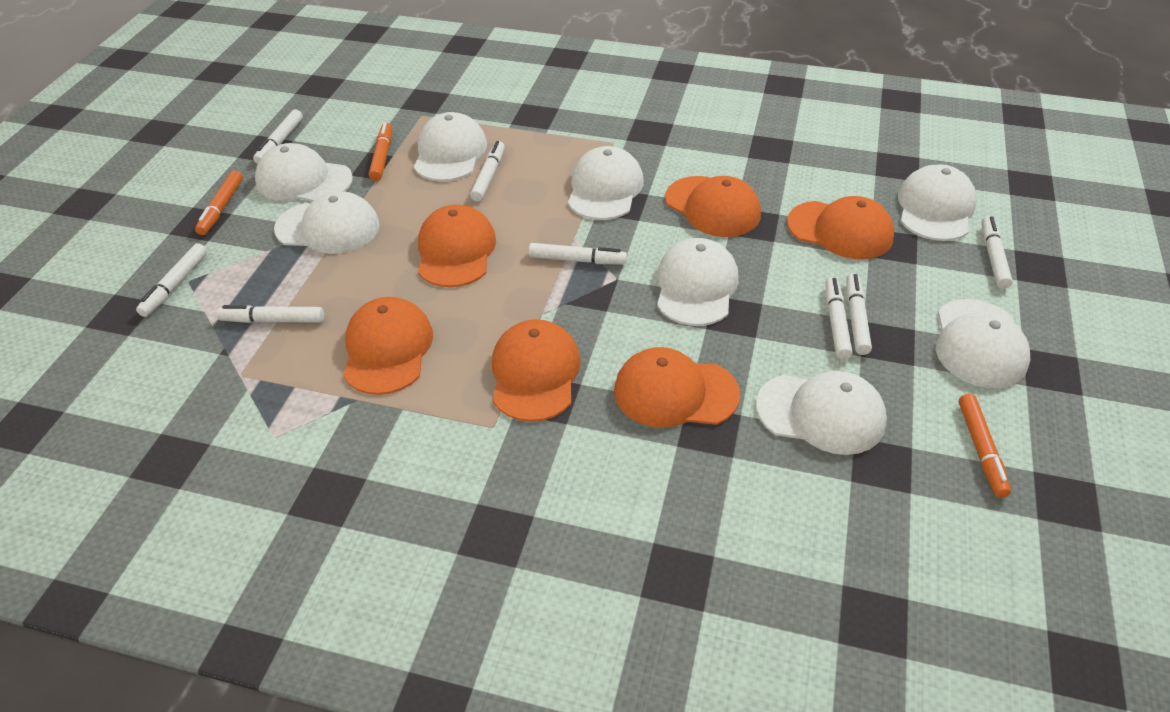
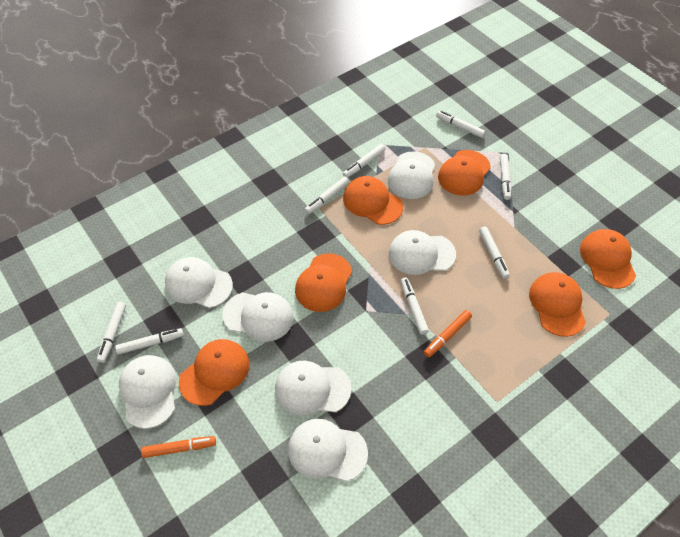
orange marker: [195,170,243,235] [369,122,392,181] [959,394,1011,498] = 3 -> [141,436,216,458] [424,310,472,357] = 2
white cap: [255,143,353,201] [274,191,380,254] [414,112,487,181] [568,146,644,220] [657,238,739,326] [756,371,887,455] [898,164,977,241] [936,299,1030,388] = 8 -> [119,355,176,429] [165,257,233,308] [222,292,294,342] [275,360,352,415] [288,419,368,481] [388,151,435,199] [389,230,456,275] = 7

